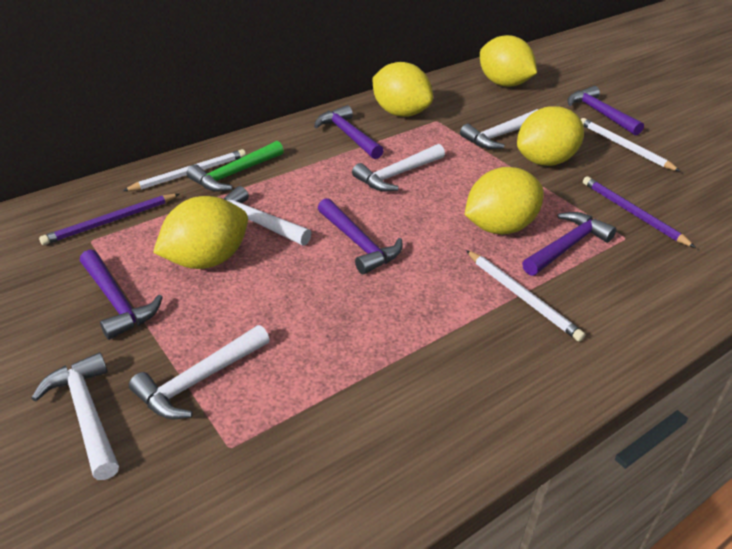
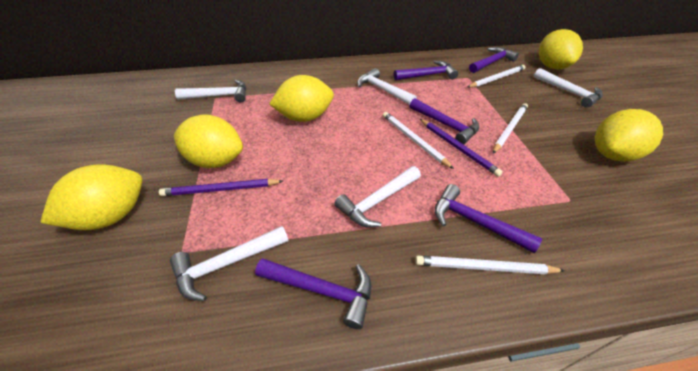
green hammer: [187,141,284,192] = 1 -> none = 0
white pencil: [123,149,246,191] [466,250,585,342] [581,118,680,171] = 3 -> [383,112,454,169] [415,256,565,275] [468,65,525,88] [493,103,528,153] = 4

